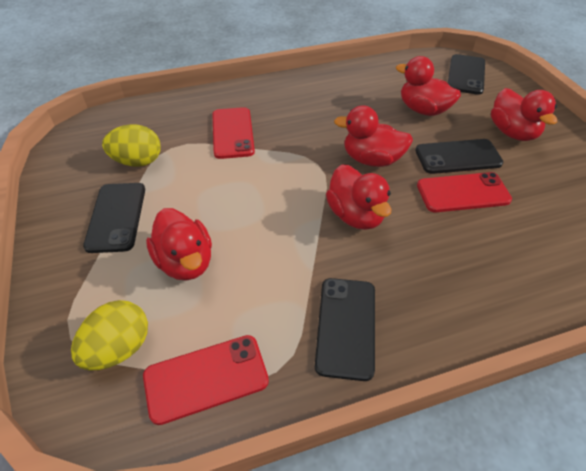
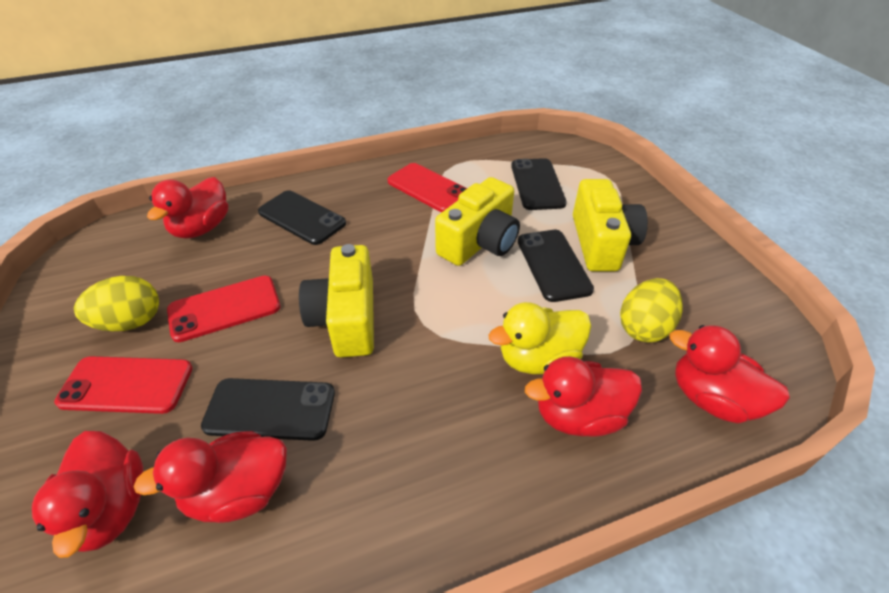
yellow camera: none = 0 -> [299,244,374,357] [435,177,520,266] [573,179,648,271] = 3
yellow duck: none = 0 -> [488,302,592,374] = 1

